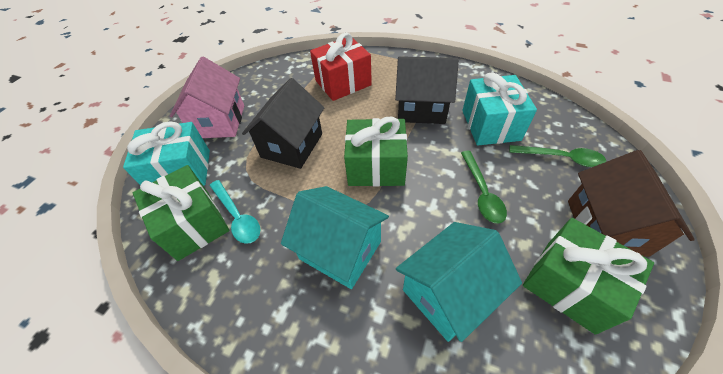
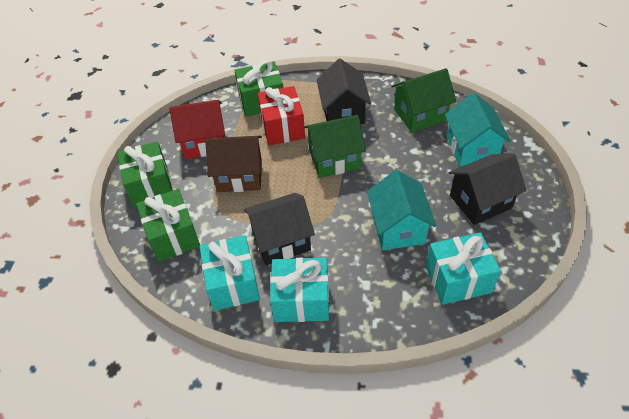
black house: [242,78,324,169] [395,56,459,124] = 2 -> [244,193,315,265] [316,59,371,124] [448,154,526,225] = 3
green house: none = 0 -> [304,115,366,178] [391,68,456,132] = 2
green spoon: [461,151,507,223] [509,145,606,167] = 2 -> none = 0
pink house: [170,56,244,138] = 1 -> none = 0
red house: none = 0 -> [169,100,225,159] = 1
turquoise gift: [123,121,210,186] [462,72,537,145] = 2 -> [200,235,260,311] [270,258,329,322] [426,232,501,305] = 3
turquoise spoon: [210,180,260,244] = 1 -> none = 0

